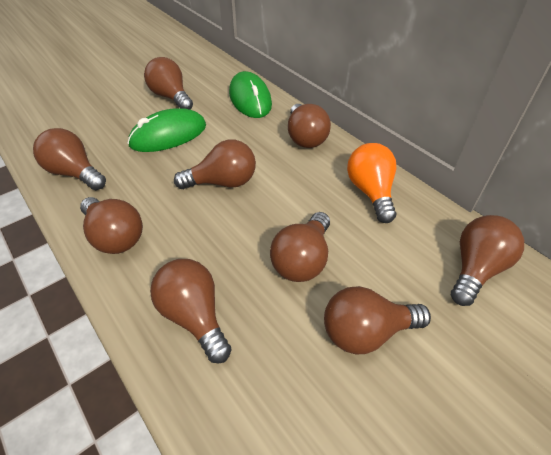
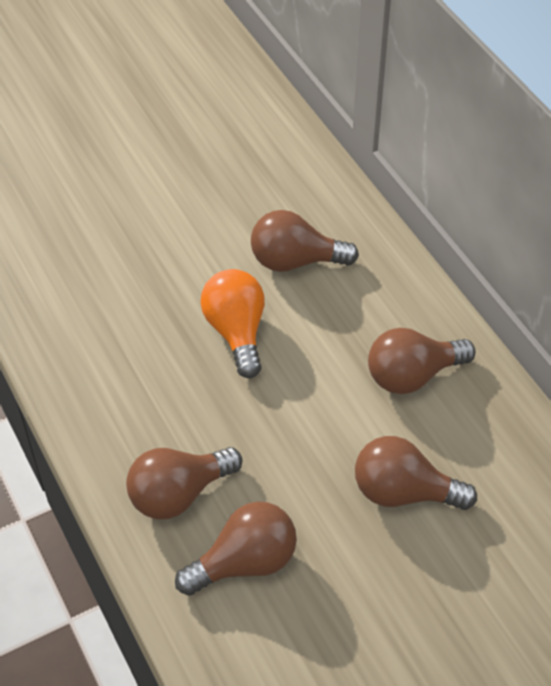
brown light bulb: [33,128,106,190] [80,197,143,254] [144,57,193,110] [150,259,232,363] [174,139,256,189] [270,212,330,282] [288,104,331,148] [324,286,431,354] [451,215,524,306] = 9 -> [126,447,243,519] [175,501,297,596] [251,210,359,272] [355,436,477,510] [368,328,476,394] = 5
green mouse: [127,108,206,152] [229,71,272,118] = 2 -> none = 0

